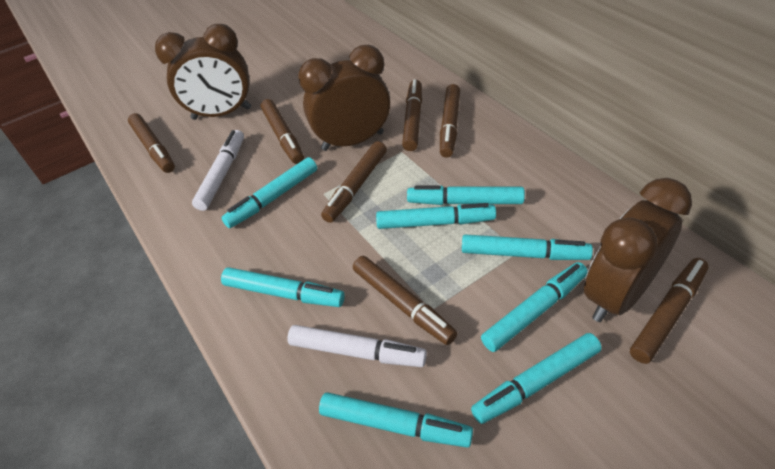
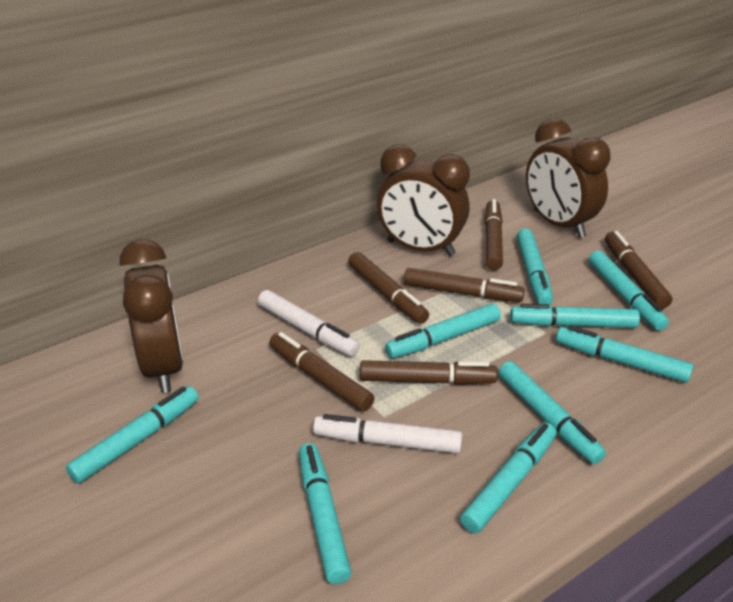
brown marker: [128,113,175,173] [261,99,304,164] [321,141,387,223] [353,256,457,345] [402,79,422,151] [440,84,460,158] [630,258,709,364] = 7 -> [269,332,374,412] [348,252,429,324] [360,360,498,385] [404,268,525,302] [484,199,503,271] [605,231,672,309] = 6
turquoise marker: [221,267,345,307] [222,157,317,228] [319,392,473,448] [376,203,496,229] [407,186,525,205] [462,234,593,260] [471,333,602,424] [481,262,588,352] = 8 -> [66,386,199,484] [299,443,351,584] [385,304,501,359] [460,423,557,533] [498,361,606,464] [510,304,640,328] [517,228,553,305] [556,325,693,383] [589,251,669,331] = 9

